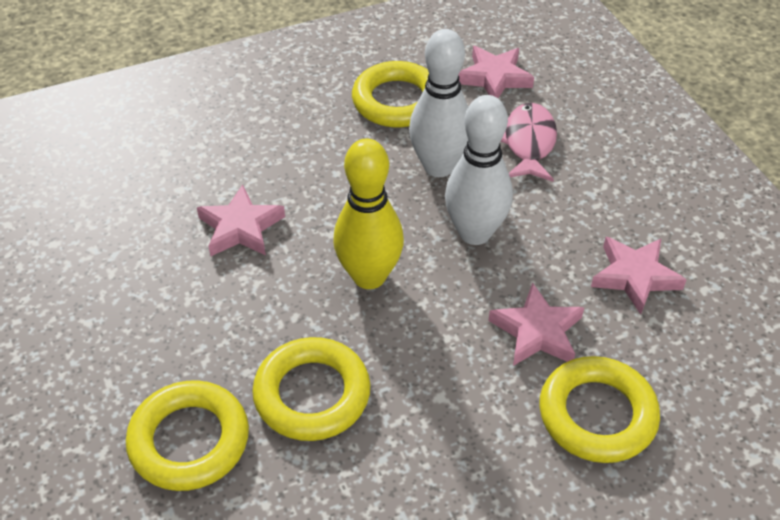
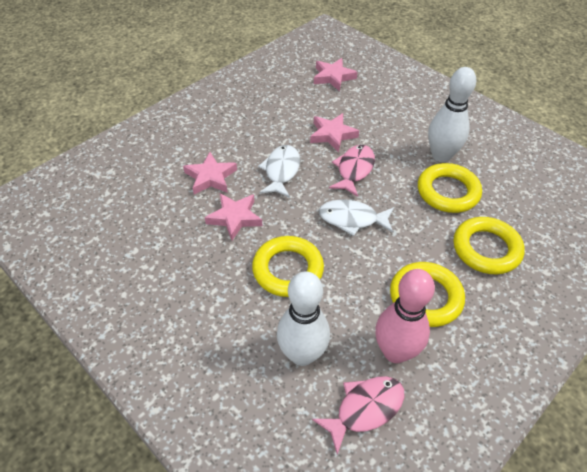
pink bowling pin: none = 0 -> [375,269,435,363] = 1
pink fish: [500,103,557,182] = 1 -> [312,376,404,455] [329,145,375,197] = 2
white fish: none = 0 -> [258,145,300,198] [318,199,394,236] = 2
yellow bowling pin: [333,139,404,289] = 1 -> none = 0

